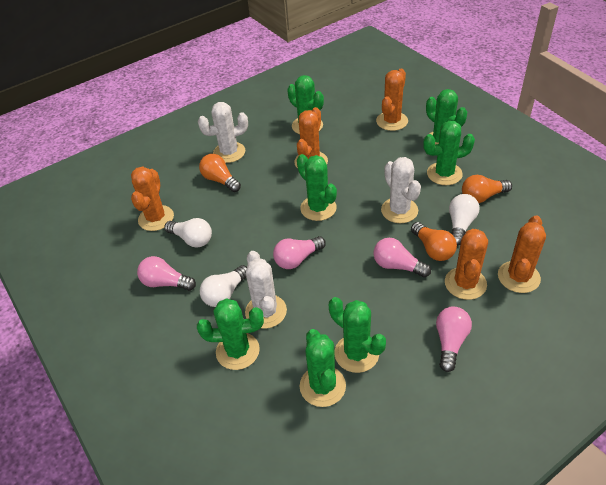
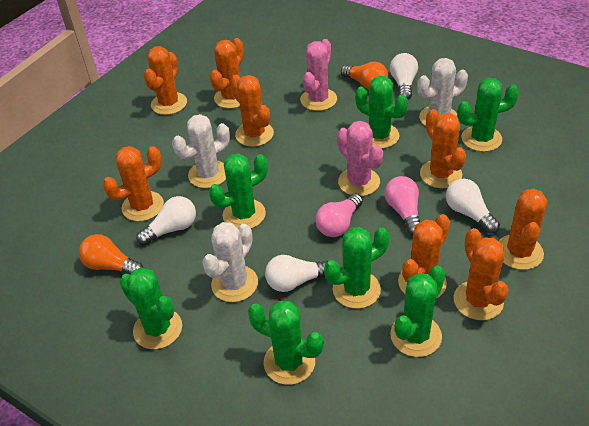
orange cactus: [131,167,174,231] [294,107,328,168] [376,69,408,131] [445,229,488,300] [498,215,546,293] = 5 -> [103,146,164,221] [144,46,187,115] [210,38,244,109] [230,75,274,147] [398,214,450,299] [420,109,466,189] [454,228,509,320] [499,189,548,270] = 8
orange light bulb: [199,154,241,192] [411,222,457,261] [462,175,512,203] = 3 -> [79,234,143,274] [341,62,388,90] = 2
pink cactus: none = 0 -> [300,39,337,111] [337,121,383,196] = 2
pink light bulb: [137,256,196,291] [273,236,326,269] [373,238,431,277] [436,307,472,372] = 4 -> [316,194,363,237] [385,176,420,235] = 2
white light bulb: [164,218,212,248] [200,265,247,307] [449,194,480,246] = 3 -> [136,196,196,245] [265,255,328,292] [390,53,418,100] [446,179,500,234] = 4

